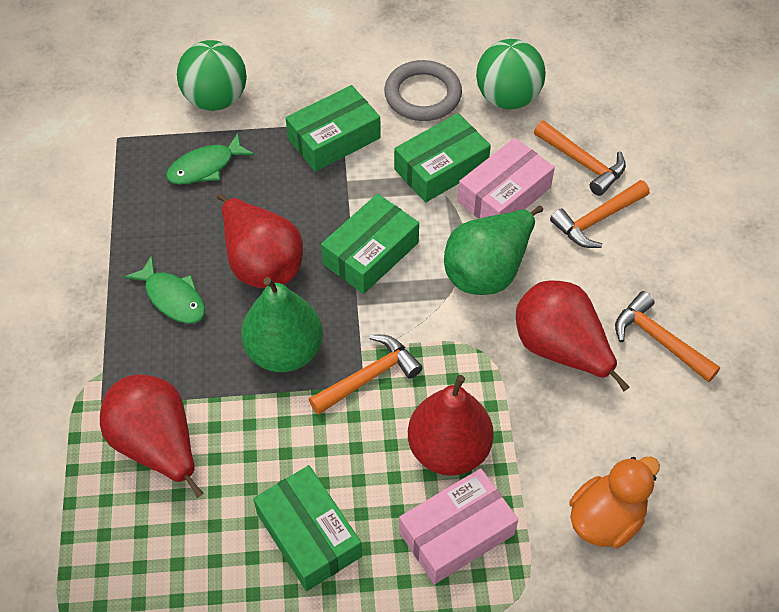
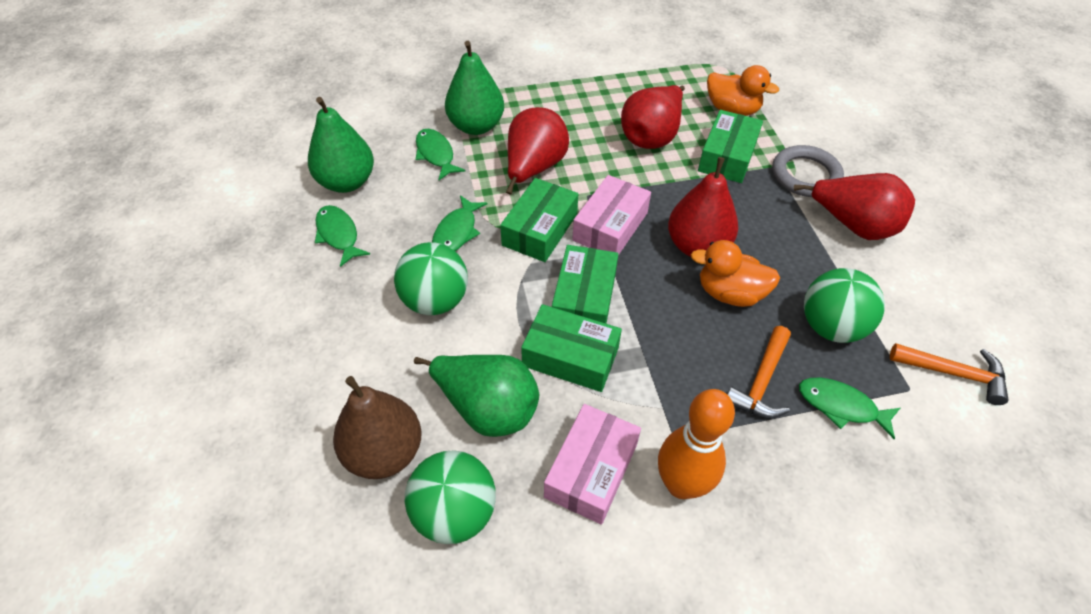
brown pear: none = 0 -> [333,376,422,479] = 1
green ball: [177,40,247,111] [476,39,546,109] = 2 -> [394,242,468,315] [405,450,496,544] [804,268,885,343] = 3
green fish: [124,256,205,323] [166,133,254,185] = 2 -> [315,205,370,267] [416,129,465,180] [432,195,487,251] [799,378,900,439] = 4
green pear: [241,277,323,372] [444,206,543,295] = 2 -> [308,97,374,193] [414,355,539,437] [445,41,504,135] = 3
orange bowling pin: none = 0 -> [658,389,735,499] = 1
orange duck: [569,457,660,548] = 1 -> [691,240,780,307] [707,65,779,116] = 2
orange hammer: [309,335,423,415] [534,121,626,196] [550,180,650,248] [615,291,720,382] = 4 -> [727,326,791,418] [890,343,1009,405] = 2

